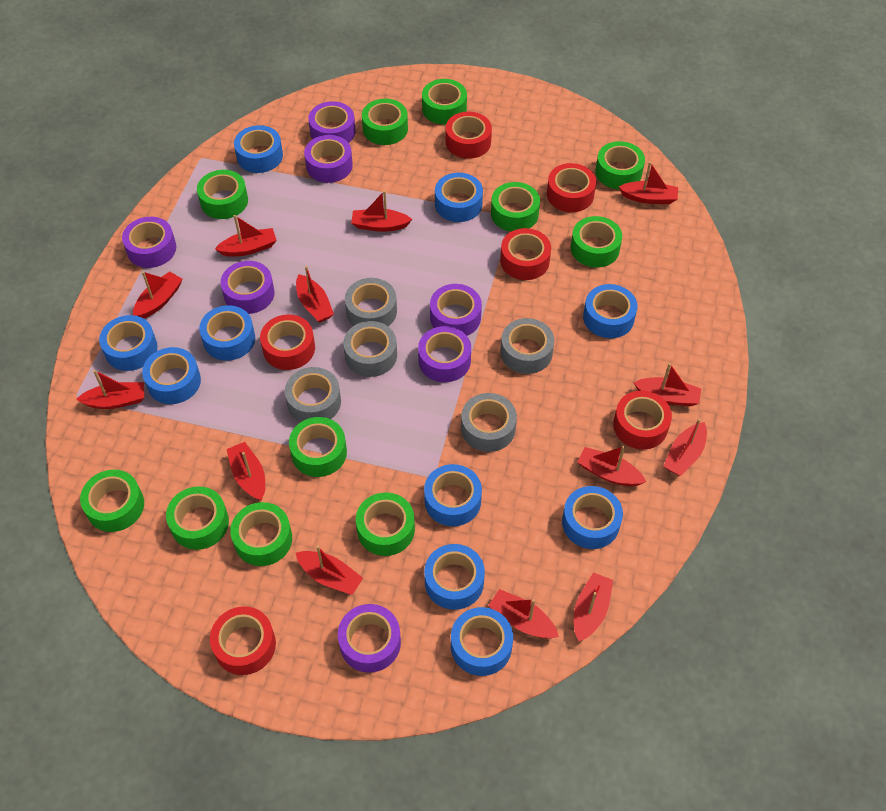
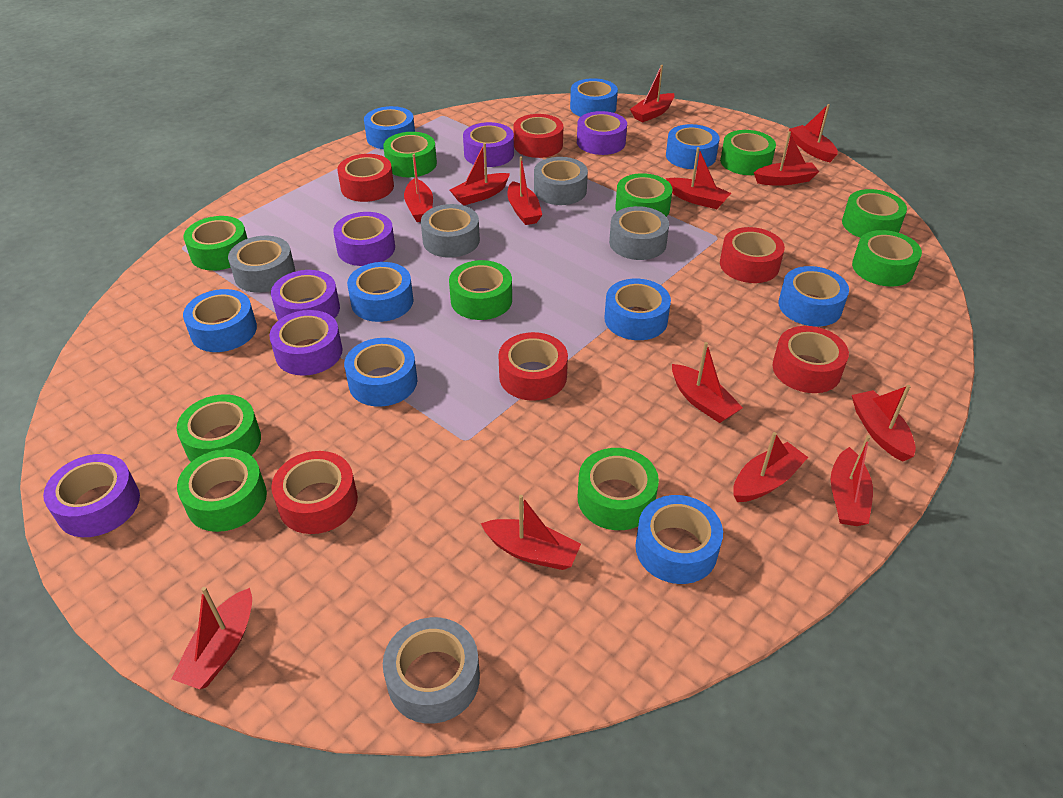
blue tape: [99,315,158,371] [142,347,201,404] [199,305,255,361] [234,125,283,173] [424,464,482,526] [424,544,485,610] [435,173,483,222] [451,607,513,676] [562,486,623,549] [583,284,637,338] = 10 -> [183,289,257,352] [344,338,417,407] [347,262,414,322] [364,106,415,149] [570,78,618,117] [604,279,671,340] [635,495,723,584] [666,124,720,169] [779,266,849,327] = 9
green tape: [80,470,144,532] [166,487,229,550] [197,170,248,219] [230,502,292,566] [289,417,347,477] [356,492,415,556] [362,99,408,145] [422,79,467,125] [491,182,540,232] [571,216,622,268] [596,141,645,190] = 11 -> [177,394,261,462] [177,449,267,532] [184,216,248,271] [383,132,437,177] [449,260,512,320] [578,448,659,530] [615,173,672,217] [720,130,776,175] [842,189,907,238] [852,230,922,287] = 10
purple tape: [122,217,176,268] [220,261,275,314] [304,135,353,183] [308,101,356,143] [338,604,401,673] [418,326,471,382] [430,284,482,336] = 7 -> [43,454,140,537] [269,310,343,376] [271,270,340,320] [333,212,395,266] [463,122,514,167] [577,111,627,155] = 6

